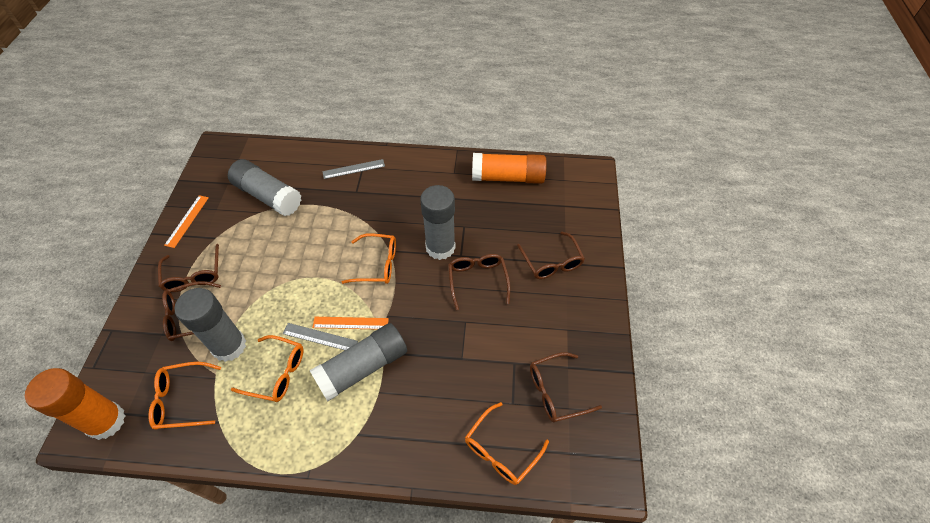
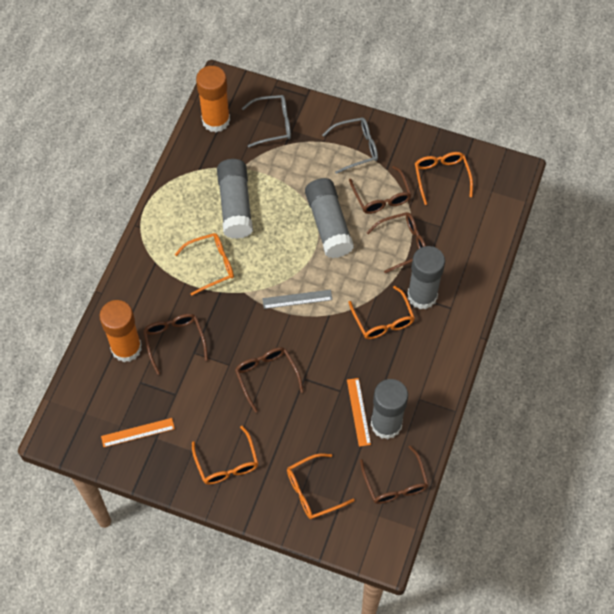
grey glasses: none = 0 -> [242,95,291,147] [322,117,378,174] = 2
grey ruler: [283,323,358,350] [322,159,385,179] = 2 -> [262,290,332,309] = 1
orange glasses: [148,362,221,430] [231,335,303,402] [341,233,396,284] [465,402,549,485] = 4 -> [174,233,234,296] [192,426,258,485] [287,454,355,519] [348,286,415,339] [415,152,473,205] = 5

